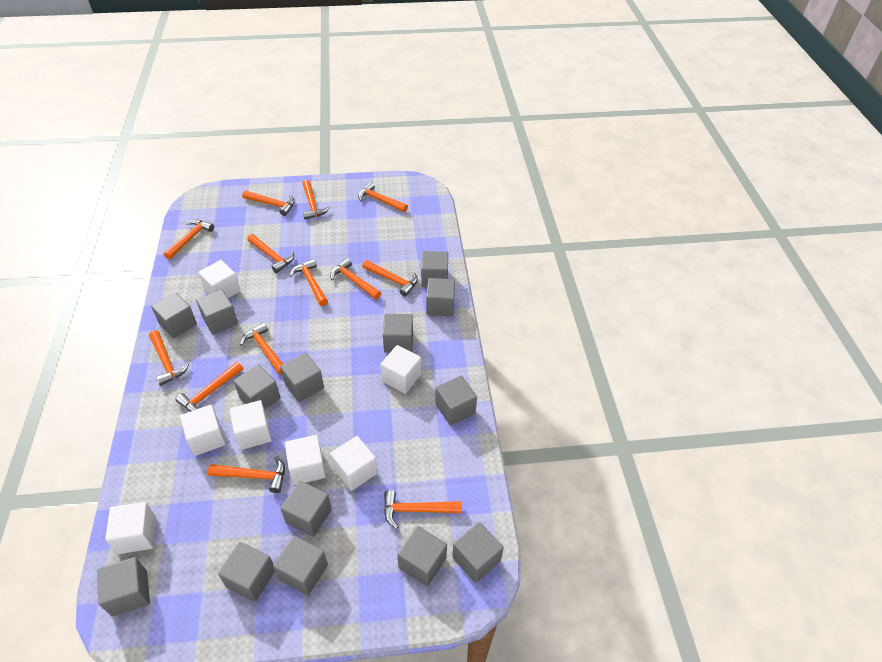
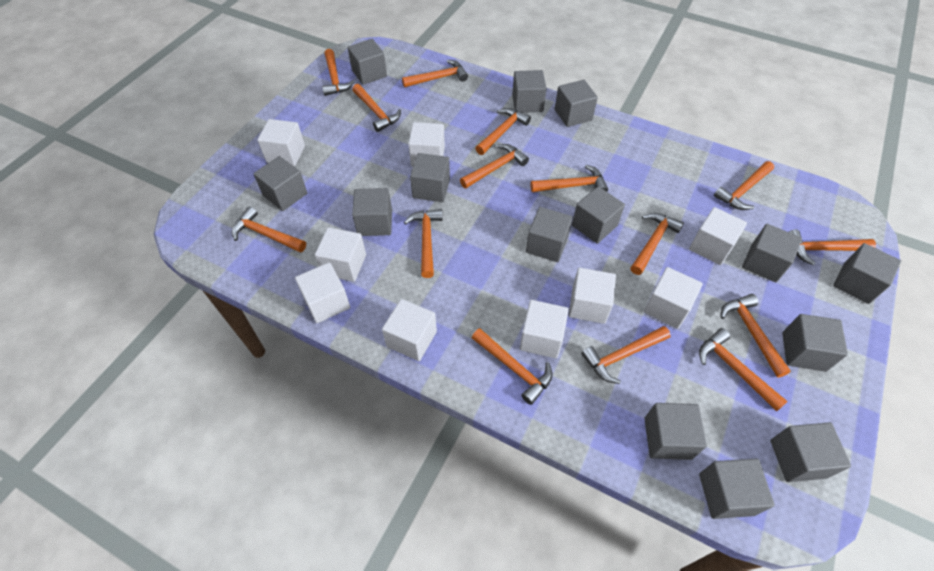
orange hammer: [149,330,189,386] [164,219,214,260] [176,362,243,412] [208,456,285,493] [240,322,283,375] [242,190,295,216] [247,234,294,273] [289,259,328,306] [302,180,330,219] [330,258,381,299] [358,182,408,212] [362,260,418,297] [384,490,462,529] = 13 -> [232,206,306,253] [322,49,354,96] [352,84,401,132] [402,60,468,87] [404,209,443,278] [460,144,529,188] [472,328,552,405] [475,108,531,155] [530,165,608,192] [581,326,671,384] [630,213,684,275] [699,328,788,412] [714,161,774,210] [721,294,791,378] [789,229,876,265] = 15
white cube: [105,502,156,554] [180,405,226,456] [198,260,240,298] [230,400,272,450] [285,435,326,485] [330,436,377,491] [380,345,421,394] = 7 -> [257,119,305,166] [295,262,350,323] [315,227,366,282] [382,299,437,361] [408,122,445,166] [520,300,569,358] [569,268,616,324] [644,267,703,329] [689,207,747,265] = 9

